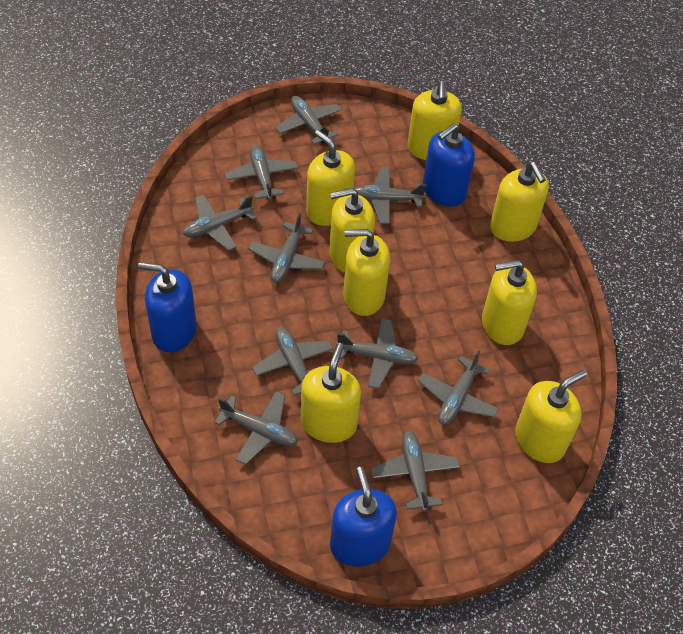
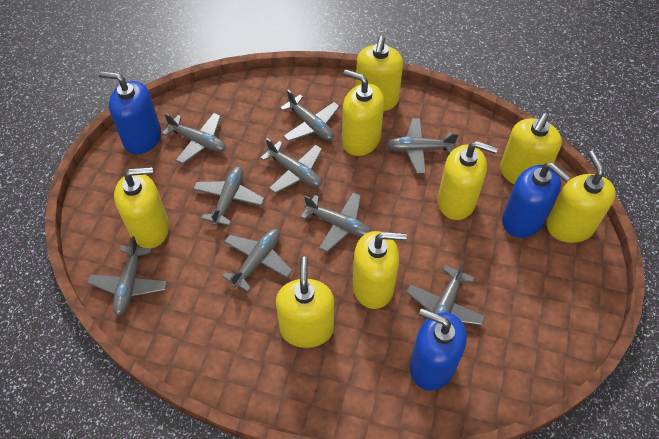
grey plane: [183,195,256,251] [214,391,298,465] [225,145,298,200] [248,213,325,283] [253,327,334,395] [276,96,341,145] [337,318,418,389] [354,167,427,224] [371,430,460,512] [418,350,499,425] = 10 -> [87,236,167,316] [162,113,226,164] [193,166,265,226] [222,228,293,292] [260,138,322,194] [280,90,340,142] [301,192,372,252] [386,118,459,173] [406,261,485,325] = 9

